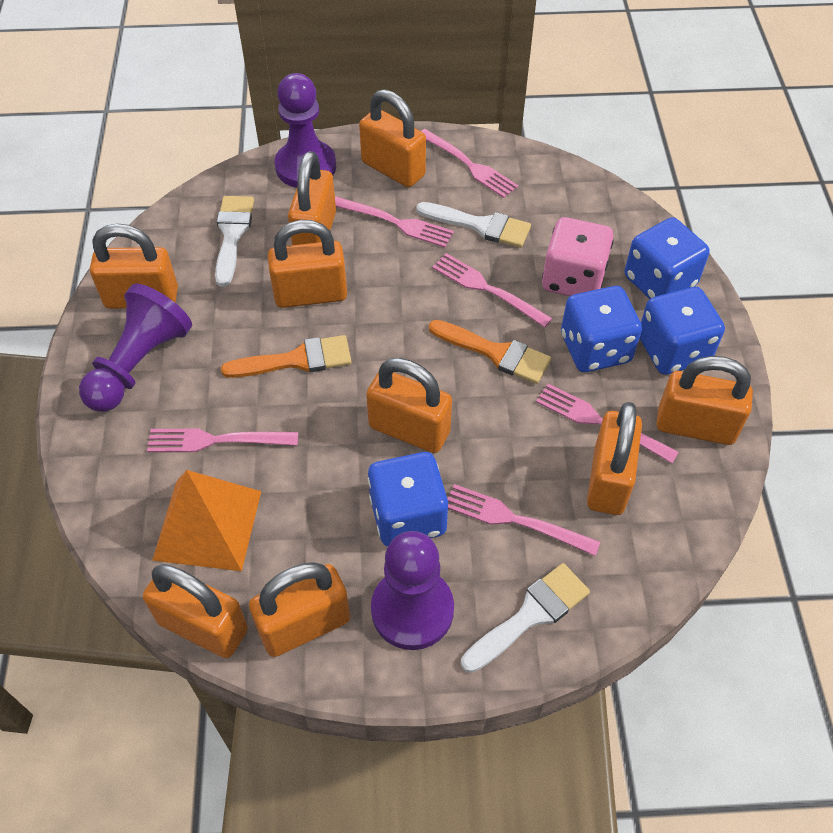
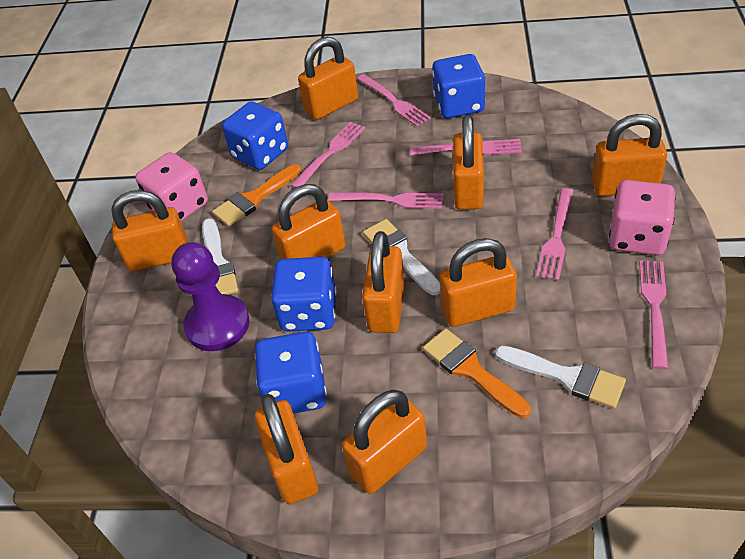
orange pyramid: [152,470,261,571] = 1 -> none = 0
pink dice: [542,217,614,296] = 1 -> [135,152,208,222] [609,180,676,255] = 2
purple pawn: [79,283,192,412] [275,73,336,188] [371,531,454,650] = 3 -> [171,242,249,351] = 1

